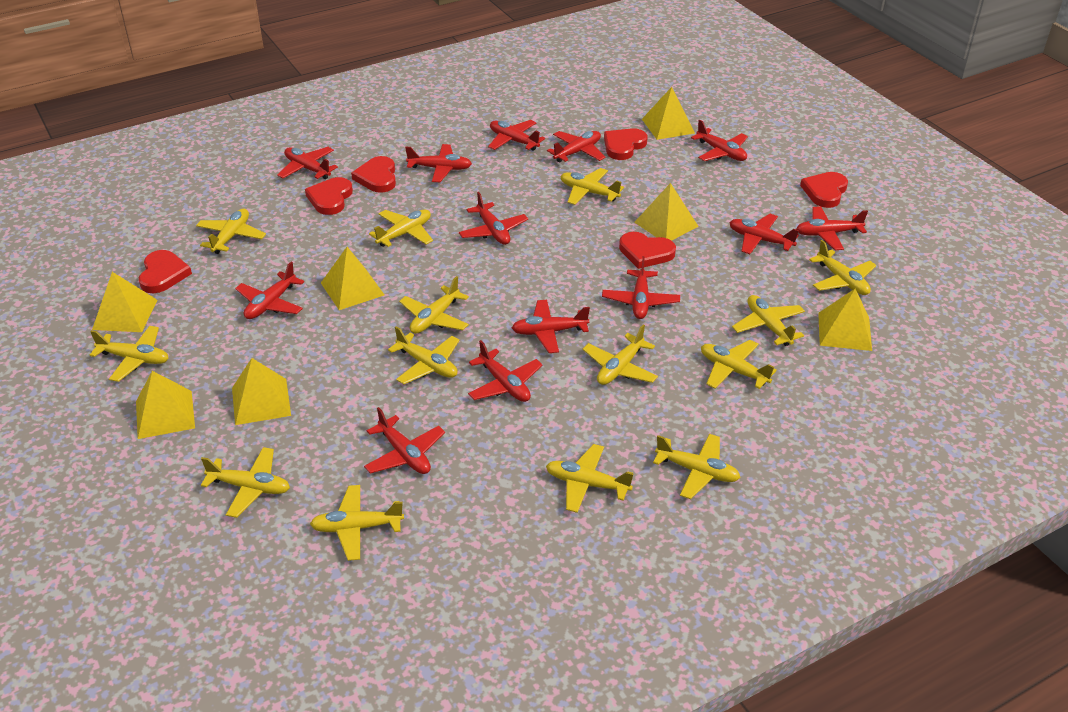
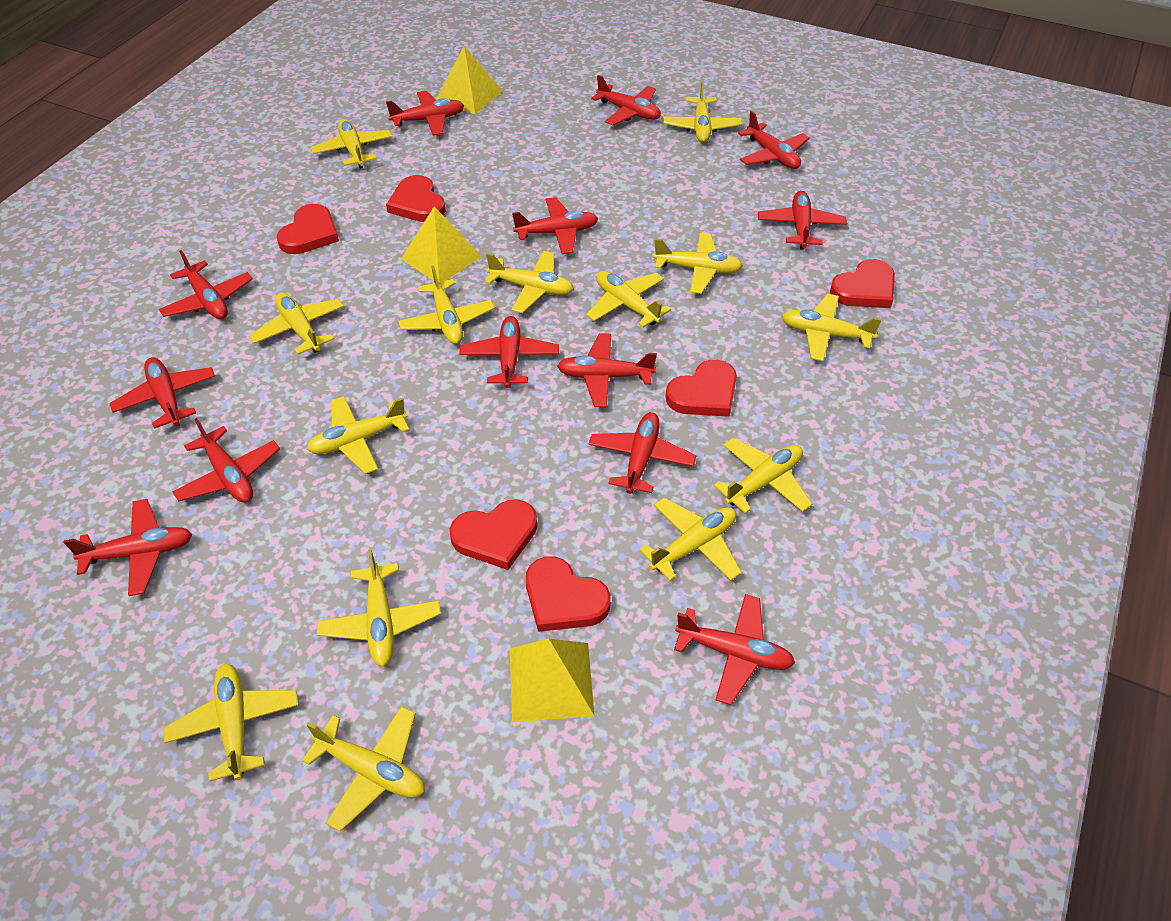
yellow pyramid: [92,272,157,332] [136,371,195,439] [232,358,291,425] [321,247,384,310] [634,183,699,241] [642,87,695,140] [818,289,872,351] = 7 -> [401,207,482,282] [436,46,502,114] [510,639,595,722] = 3

